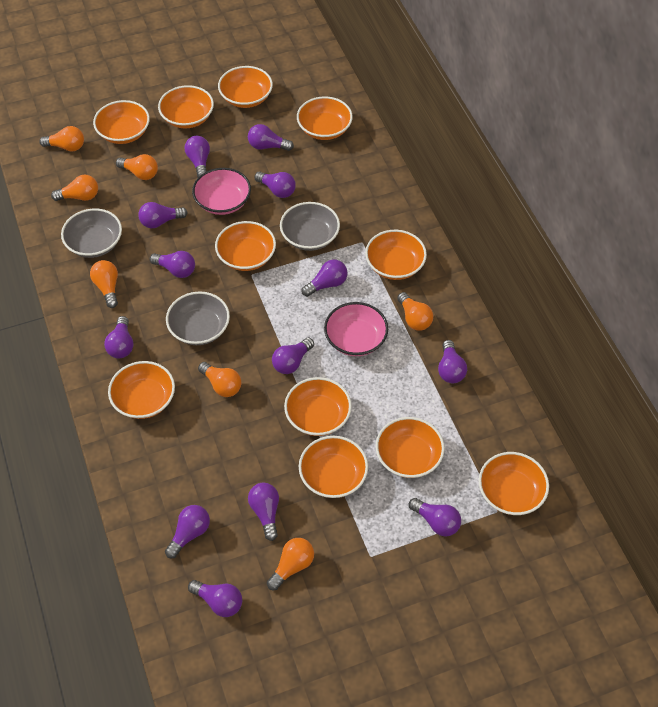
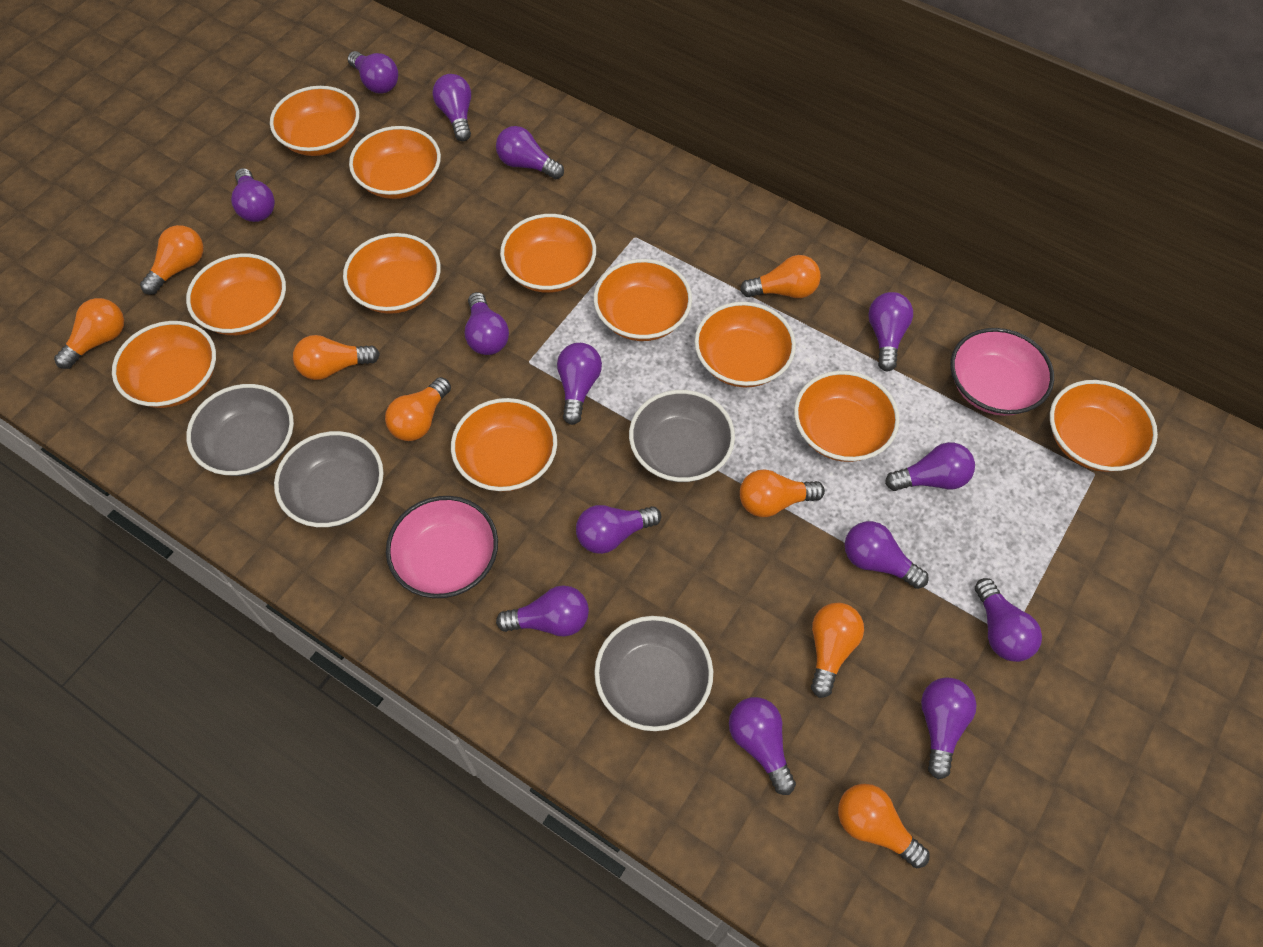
grey bowl: [61,209,122,258] [166,291,230,345] [280,202,340,251] = 3 -> [186,384,294,476] [274,431,384,527] [594,616,713,731] [629,390,735,482] = 4
orange light bulb: [39,126,84,152] [51,175,98,201] [90,260,118,308] [116,154,158,180] [198,362,241,397] [267,538,314,590] [397,292,433,331] = 7 -> [54,298,124,369] [140,225,203,295] [293,335,380,380] [385,377,451,441] [740,255,821,298] [740,470,825,517] [811,603,864,698] [838,784,929,868] = 8
purple light bulb: [104,316,133,359] [138,202,188,228] [150,251,195,278] [165,505,210,558] [184,136,210,177] [188,580,242,617] [248,124,294,151] [248,483,279,541] [255,172,296,198] [272,338,314,374] [301,259,348,297] [409,498,461,537] [438,340,467,383] = 13 -> [231,168,275,222] [348,51,398,93] [433,74,471,141] [465,292,509,355] [496,126,564,179] [496,585,589,637] [557,343,602,425] [576,505,661,554] [729,697,796,795] [845,521,929,589] [868,292,913,371] [885,442,975,491] [921,677,977,779] [975,578,1042,662] = 14

